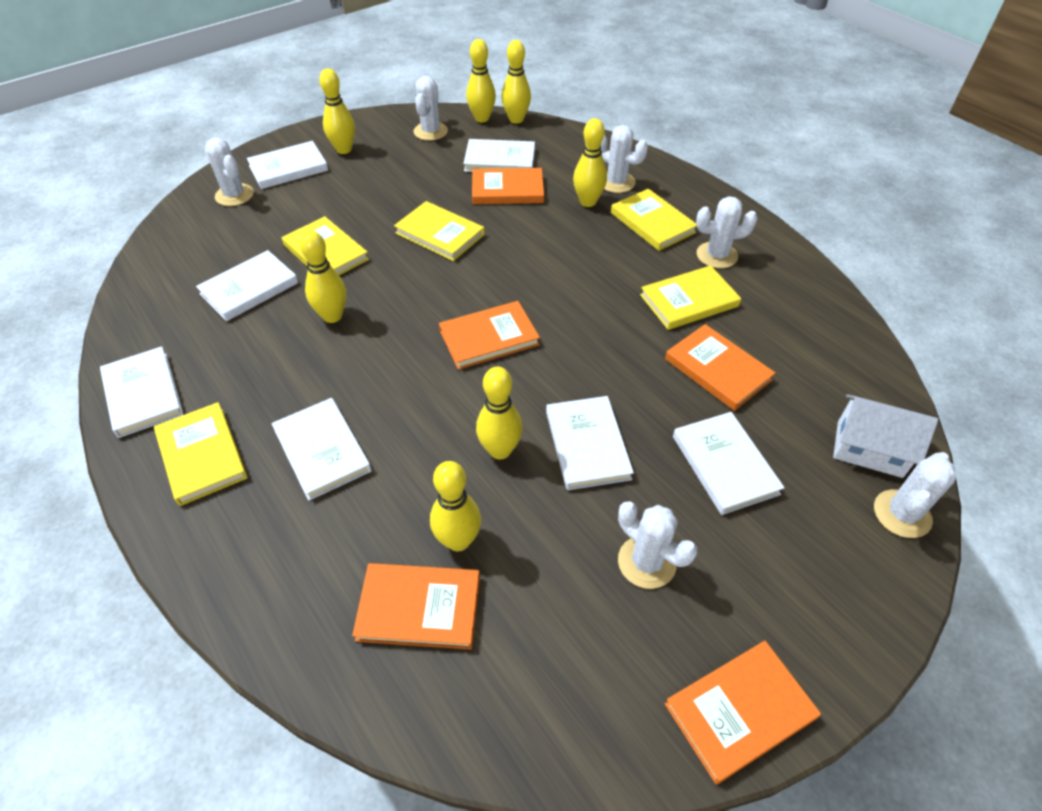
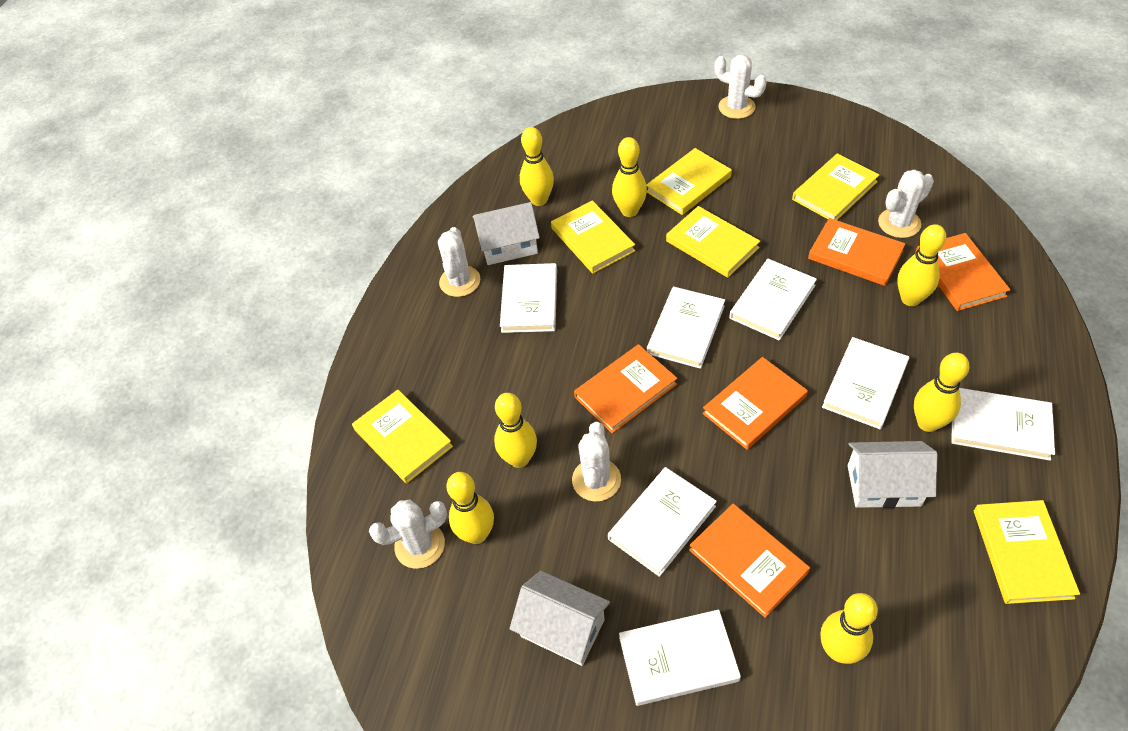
white cactus: [205,138,254,206] [414,76,448,141] [601,125,648,193] [618,501,697,589] [696,196,757,268] [874,452,956,538] = 6 -> [369,499,447,569] [438,227,480,297] [572,422,621,502] [714,55,767,119] [878,170,934,238] = 5
white house: [833,394,938,478] = 1 -> [473,202,540,265] [510,571,610,666] [848,441,938,508] = 3
yellow book: [154,402,248,506] [282,216,369,275] [394,201,485,261] [611,189,697,251] [640,265,741,330] = 5 -> [352,390,453,484] [551,200,635,274] [646,148,732,215] [666,206,760,278] [792,153,879,220] [974,500,1080,604] = 6

